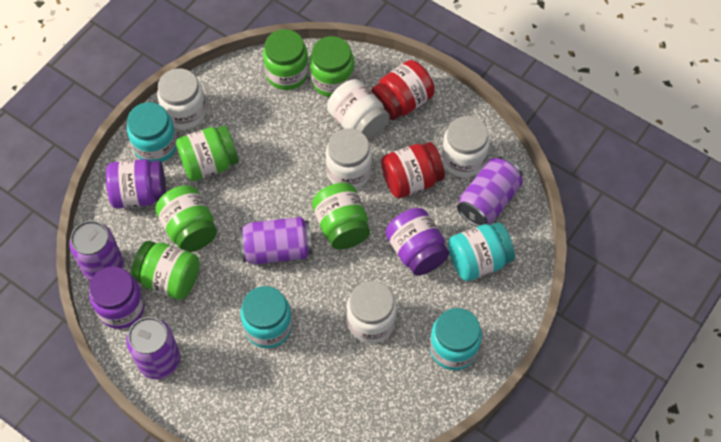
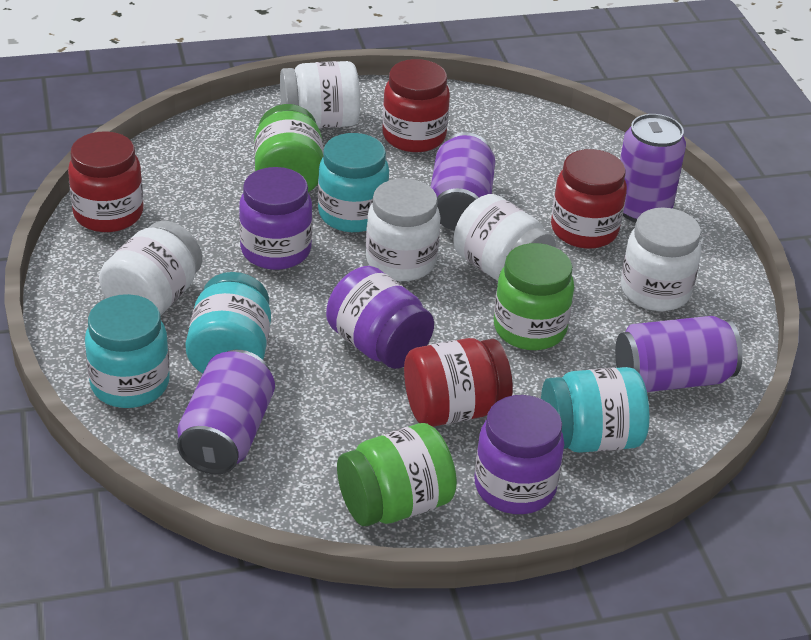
green jar: [131,241,200,300] [155,185,217,252] [176,125,239,181] [263,29,309,90] [310,36,355,97] [312,183,370,250] = 6 -> [254,104,323,192] [337,423,457,526] [494,243,574,350] = 3
red jar: [371,60,435,120] [381,142,445,199] = 2 -> [68,131,144,232] [382,59,450,152] [404,338,513,427] [551,149,627,249] = 4

